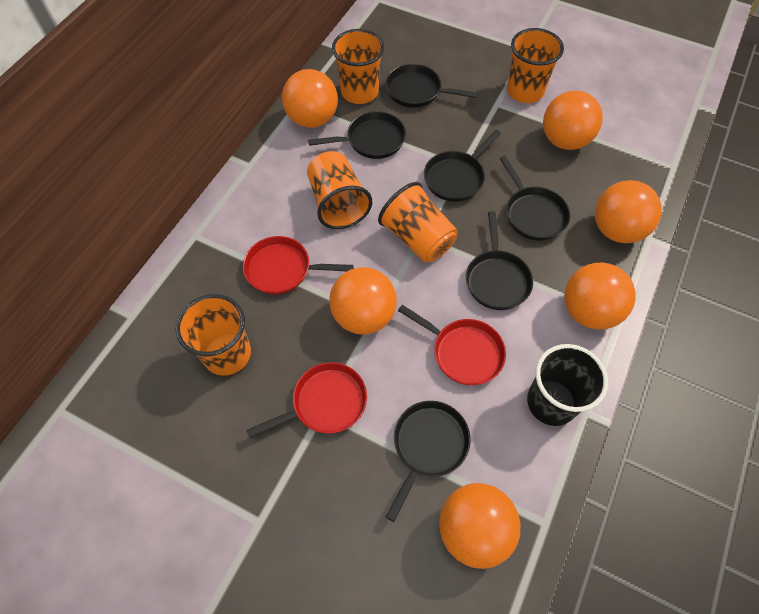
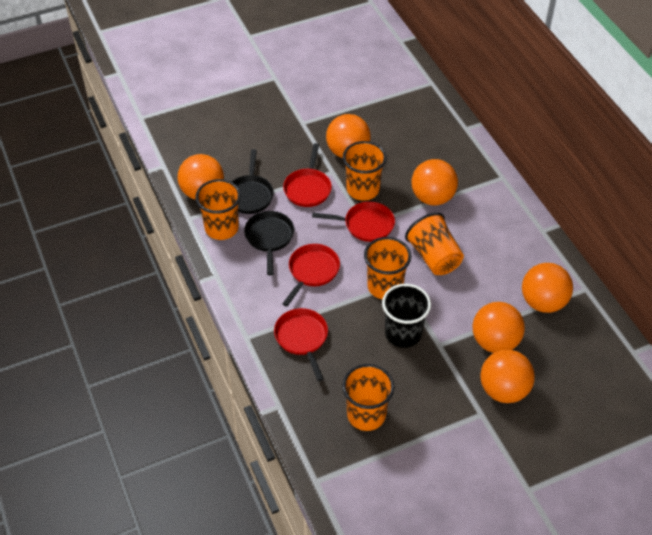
black pan: [308,111,406,159] [386,64,478,107] [386,401,471,522] [424,130,501,202] [466,211,533,310] [499,156,570,241] = 6 -> [232,149,274,214] [244,211,294,276] = 2
red pan: [243,236,354,294] [246,362,367,438] [398,305,506,385] = 3 -> [274,308,328,381] [282,244,340,307] [283,143,332,207] [312,202,395,242] = 4

